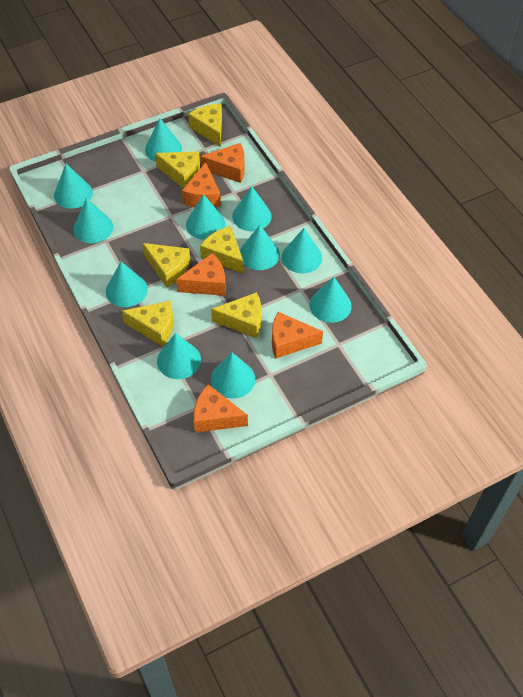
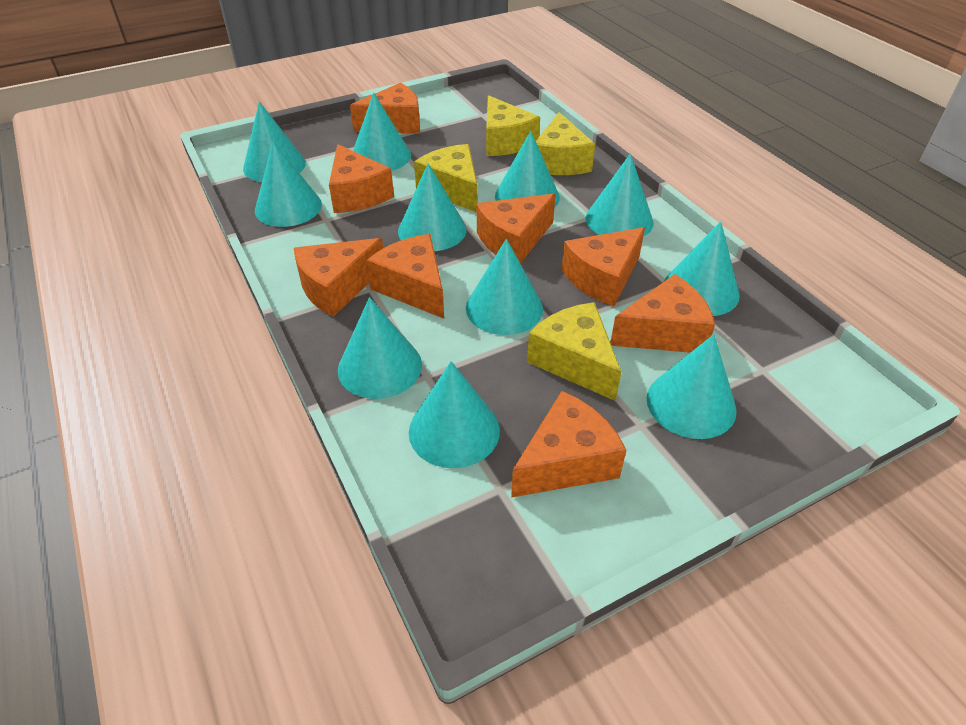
orange cheese: [176,253,226,296] [182,162,221,207] [193,384,248,433] [200,143,245,183] [272,312,323,359] = 5 -> [294,238,383,317] [329,144,394,213] [350,83,420,134] [366,234,444,319] [477,193,556,264] [511,391,626,498] [562,227,645,306] [610,274,715,353] = 8
yellow cheese: [121,301,173,347] [142,243,190,287] [155,151,200,188] [188,104,222,147] [200,226,244,274] [211,292,261,338] = 6 -> [414,144,478,212] [486,95,540,156] [527,302,621,401] [536,112,595,175] = 4

